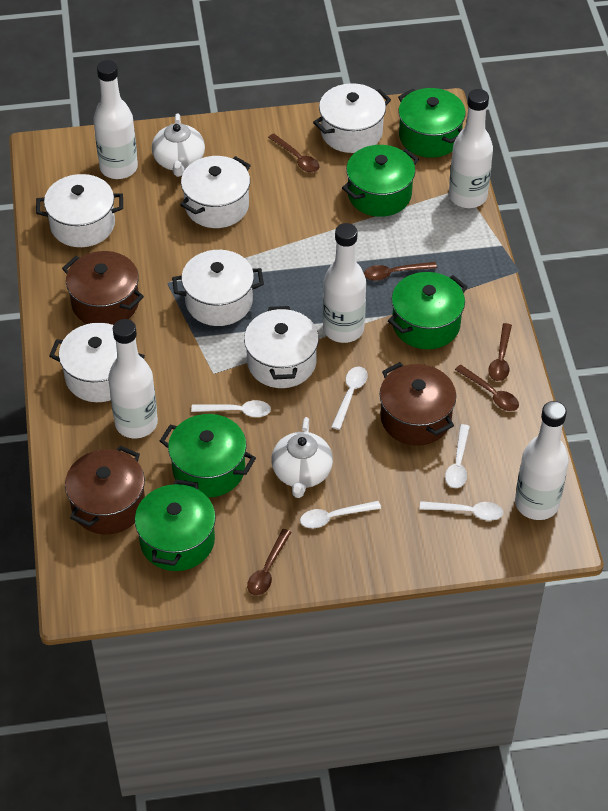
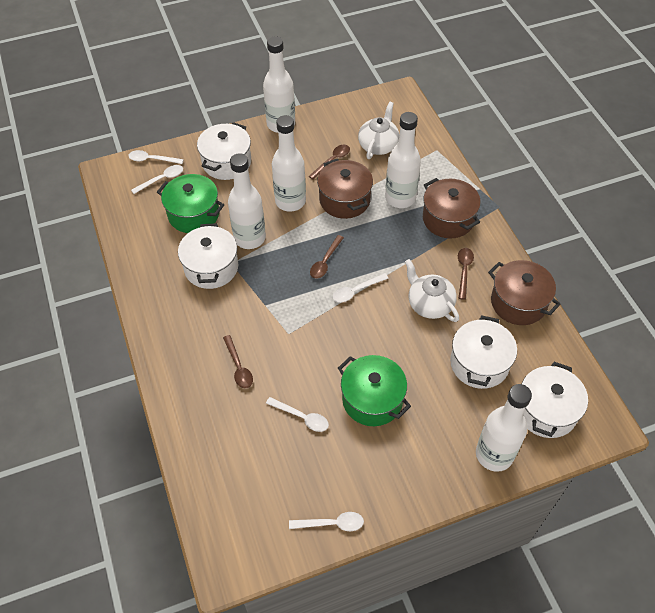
brown spoon: [247,529,291,596] [268,134,319,173] [364,262,437,281] [455,364,519,411] [488,323,512,381] = 5 -> [223,335,253,388] [309,145,350,180] [310,235,344,279] [458,248,474,300] = 4
green pot: [135,479,216,571] [160,414,256,497] [342,145,419,217] [388,272,468,349] [398,88,466,158] = 5 -> [157,174,224,233] [338,355,411,426] = 2
white pot: [36,174,123,247] [49,323,145,402] [172,250,264,326] [180,156,251,228] [244,306,319,388] [313,83,391,153] = 6 -> [178,223,238,289] [197,122,251,180] [450,315,517,389] [522,362,588,438] = 4

